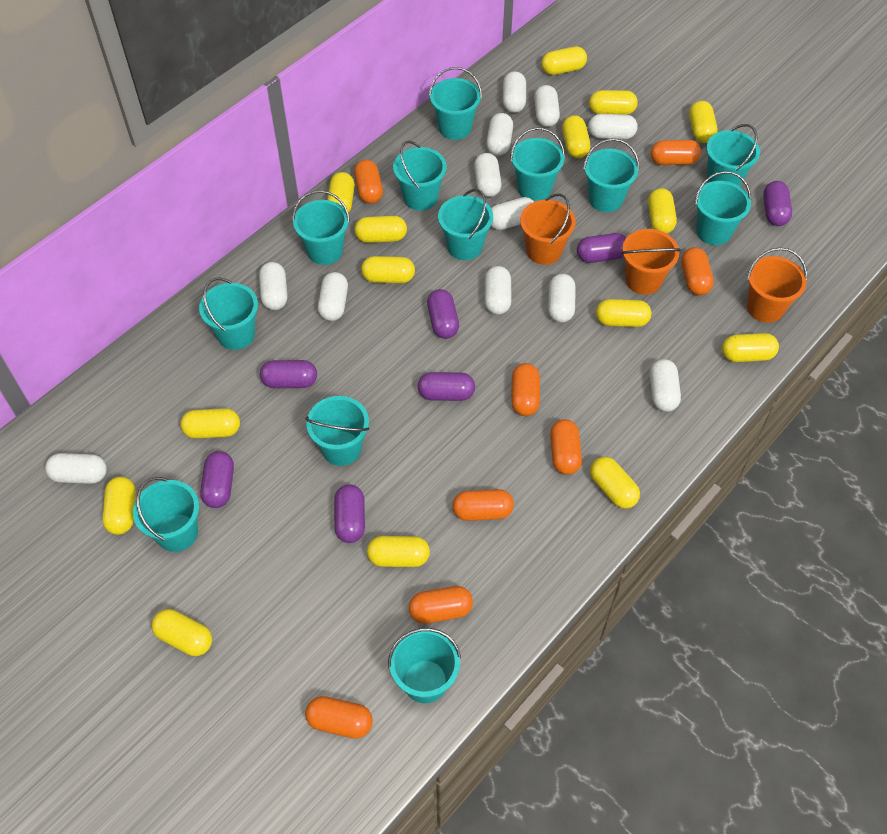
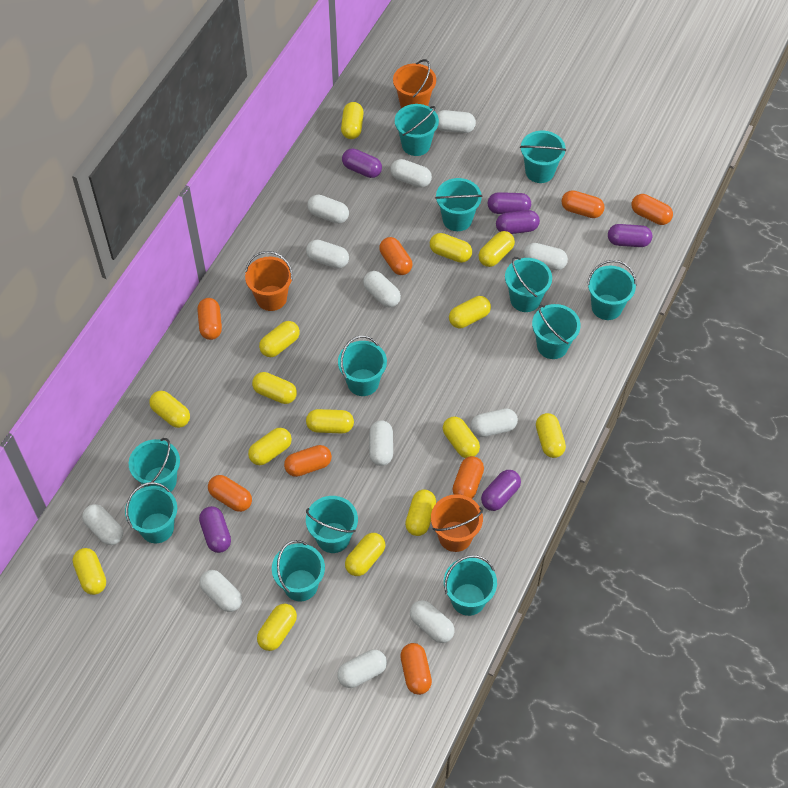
purple capsule: [200,451,234,508] [260,360,317,388] [334,484,365,543] [418,372,475,401] [427,289,459,339] [577,233,626,263] [763,181,792,226] = 7 -> [199,506,231,553] [342,148,382,178] [481,470,521,511] [488,192,531,214] [496,210,540,234] [608,224,652,247] = 6

